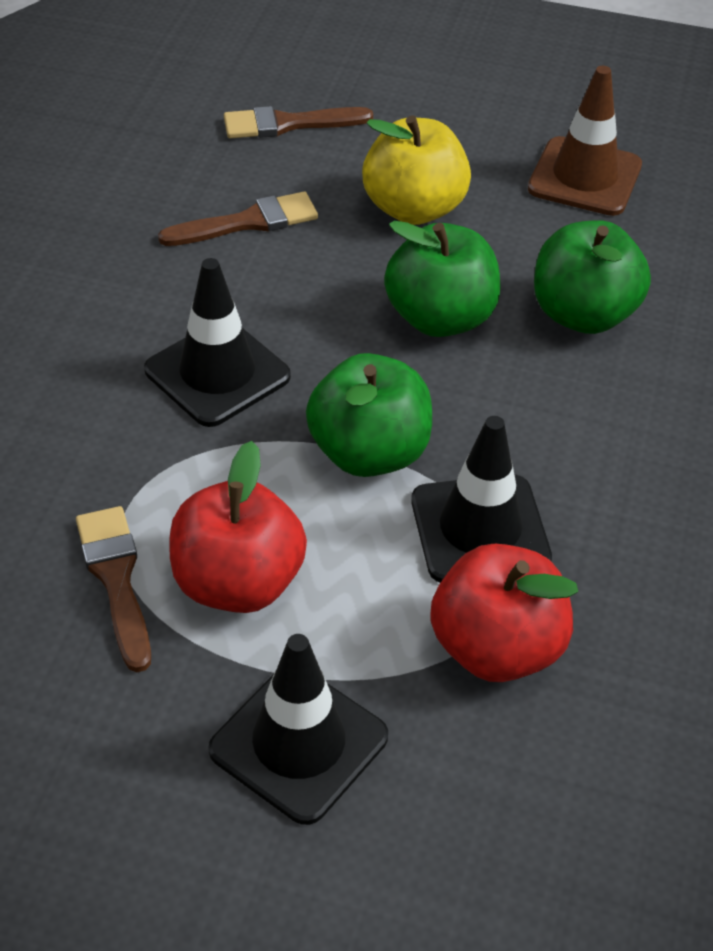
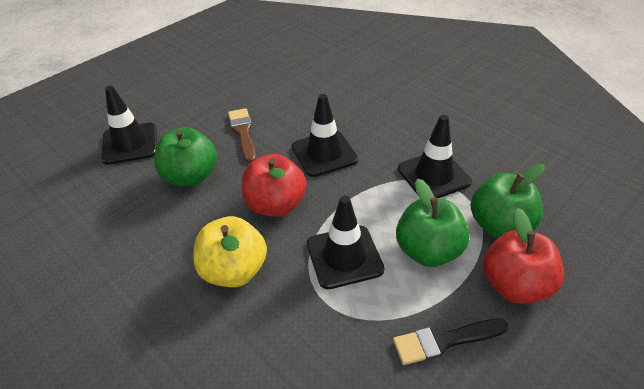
black brush: none = 0 -> [393,319,508,365] = 1
black traffic cone: [144,258,291,427] [208,634,388,825] [411,416,552,583] = 3 -> [101,86,157,165] [292,94,358,177] [307,196,385,289] [398,115,472,198] = 4
brown brush: [76,506,151,672] [158,192,318,246] [224,106,373,138] = 3 -> [228,108,256,163] = 1
brown traffic cone: [528,66,642,216] = 1 -> none = 0

